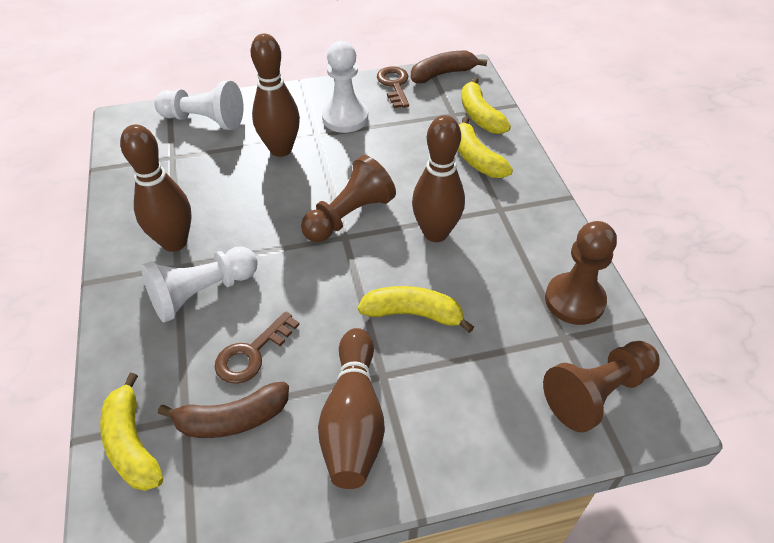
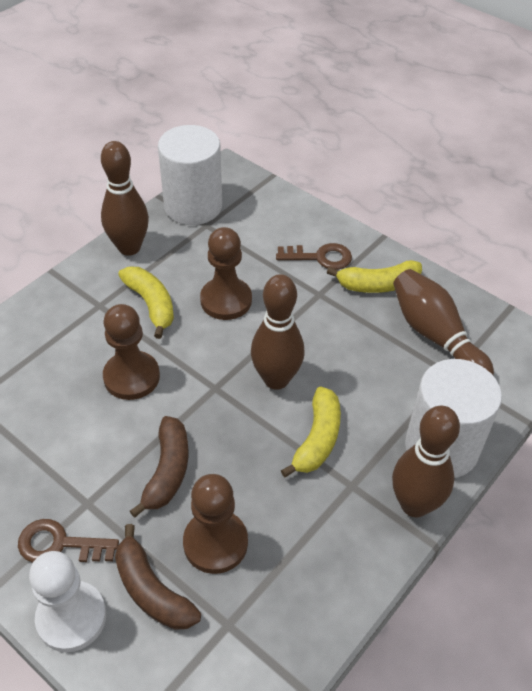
white cylinder: none = 0 -> [158,125,222,225] [405,359,502,478] = 2
white pawn: [141,246,258,323] [154,81,243,130] [322,41,368,133] = 3 -> [29,551,106,652] = 1
yellow banana: [100,373,163,491] [358,286,474,333] [458,117,513,178] [462,77,511,134] = 4 -> [118,267,174,339] [281,386,341,478] [327,260,422,293] = 3

